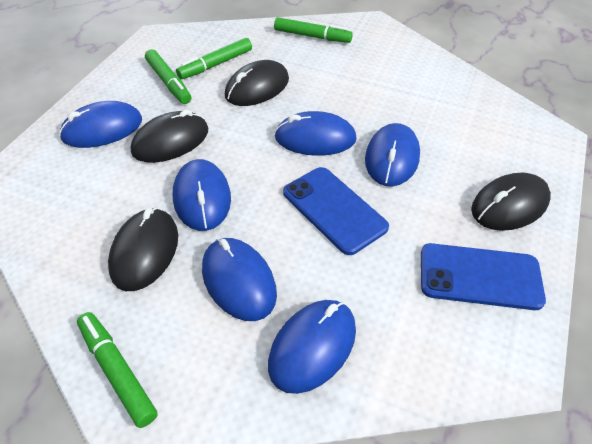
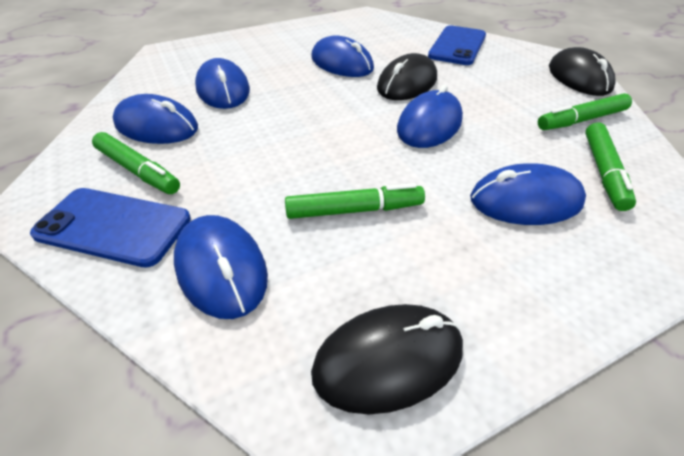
black mouse: [108,208,178,291] [131,110,208,163] [225,60,289,106] [471,173,551,231] = 4 -> [311,304,463,414] [377,53,437,100] [549,47,616,96] = 3

